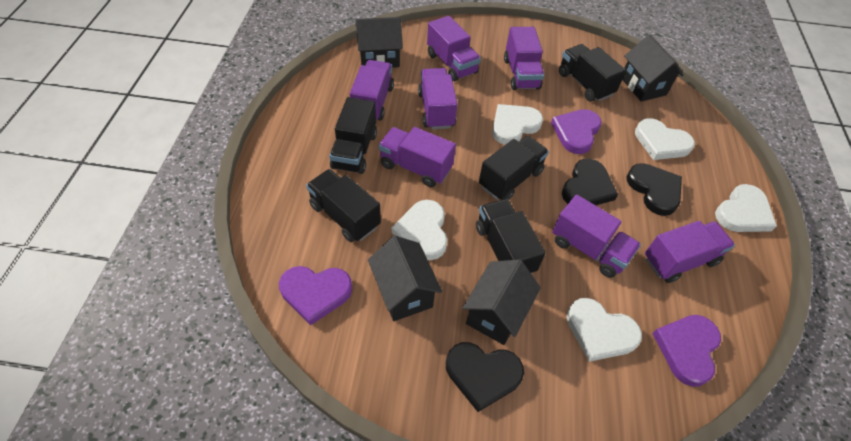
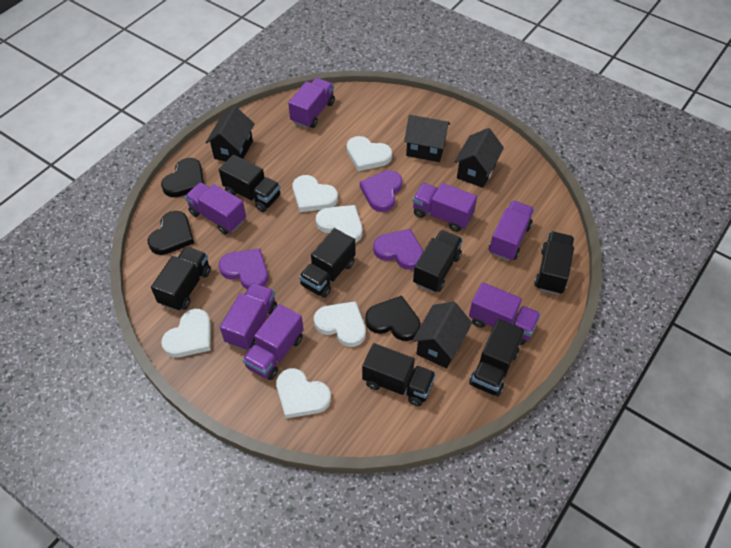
black truck: [306,169,381,242] [329,97,377,174] [476,199,546,274] [479,136,549,200] [559,44,626,101] = 5 -> [151,247,211,311] [219,155,281,212] [299,228,356,298] [362,343,436,406] [413,230,463,292] [469,319,524,397] [534,231,574,295] = 7
white heart: [392,200,447,260] [492,104,543,145] [566,298,642,362] [635,118,695,160] [715,184,777,232] = 5 -> [161,309,211,358] [276,368,331,419] [292,175,338,212] [314,301,366,347] [316,205,362,243] [347,136,392,171] = 6

